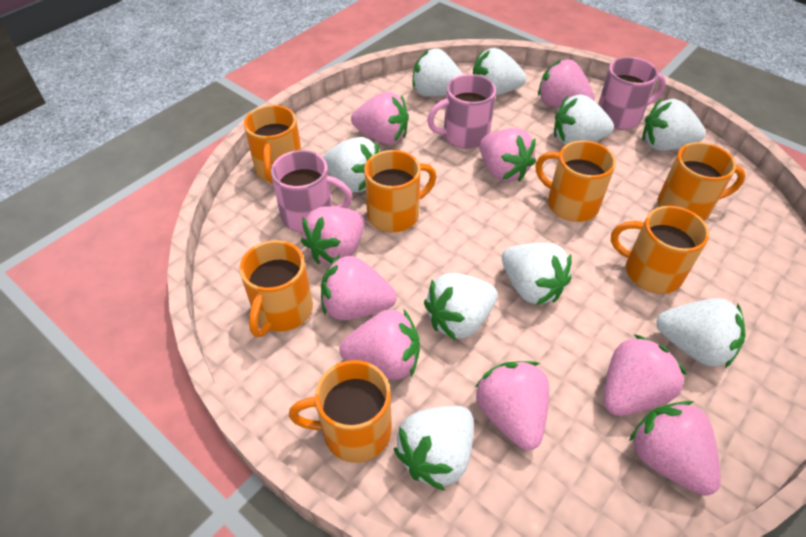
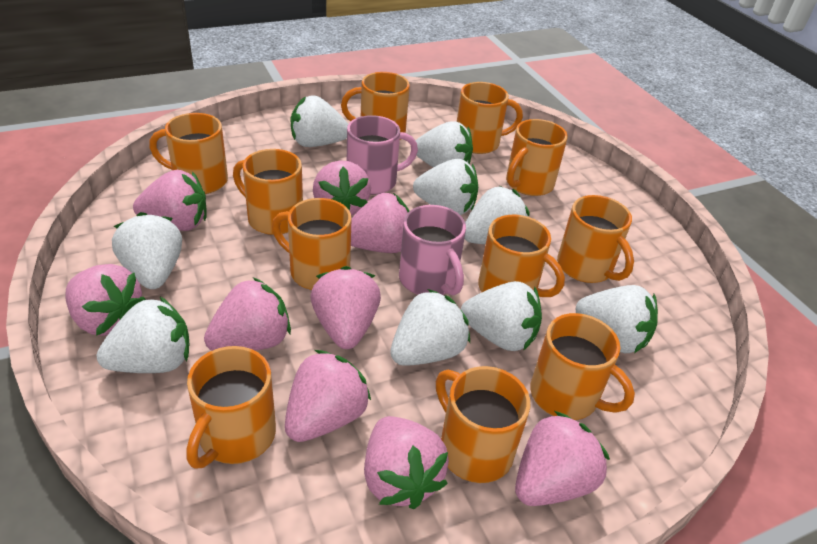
orange mug: [239,240,313,337] [244,105,301,184] [289,360,392,463] [364,150,437,233] [536,140,616,222] [611,206,709,294] [657,142,746,221] = 7 -> [149,113,228,194] [186,346,276,468] [233,149,303,235] [272,198,351,290] [341,72,410,140] [436,366,530,483] [457,82,523,154] [478,215,565,297] [506,119,568,196] [530,313,635,420] [557,195,634,283] = 11
pink mug: [271,150,353,233] [427,74,496,149] [598,57,666,130] = 3 -> [347,115,418,195] [399,205,466,295] = 2

